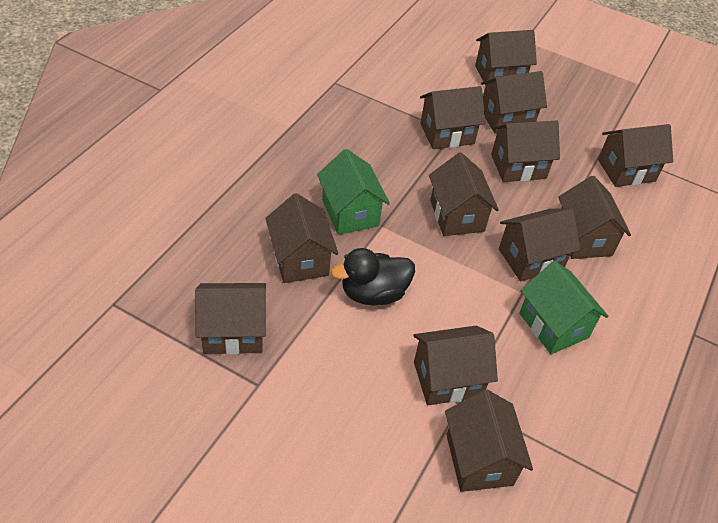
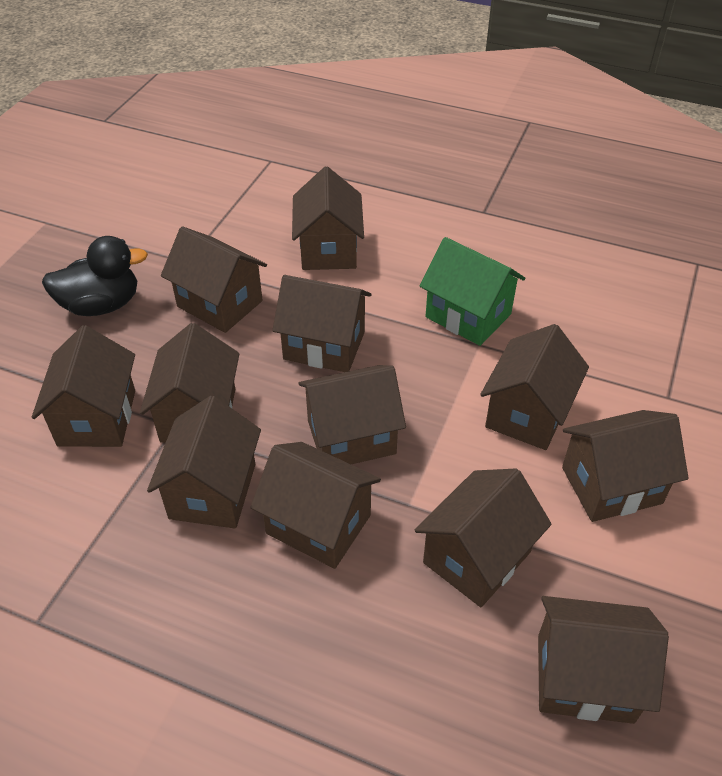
green house: [317,149,390,235] [519,261,608,354] = 2 -> [420,237,525,346] = 1

